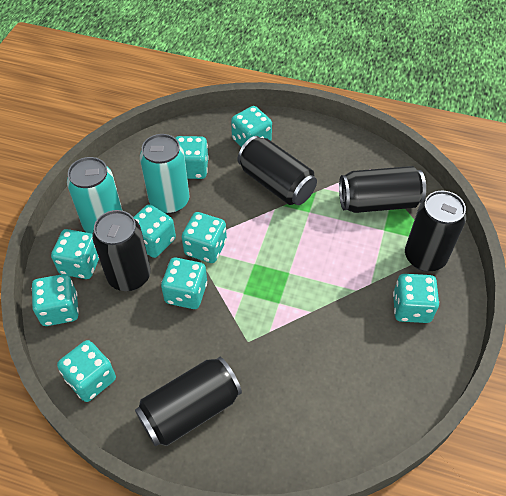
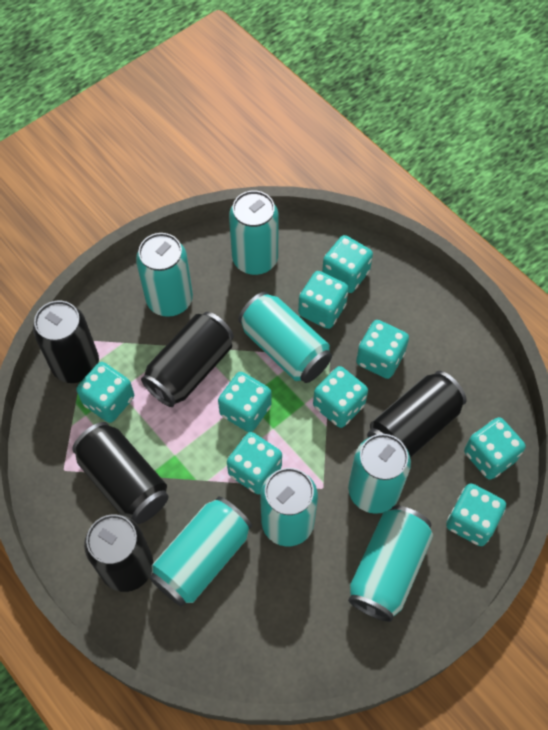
turquoise can: [67,157,122,234] [140,134,190,214] = 2 -> [136,233,193,317] [149,496,252,607] [229,190,279,275] [238,292,332,383] [260,468,318,546] [348,434,411,514] [348,506,433,622] = 7

